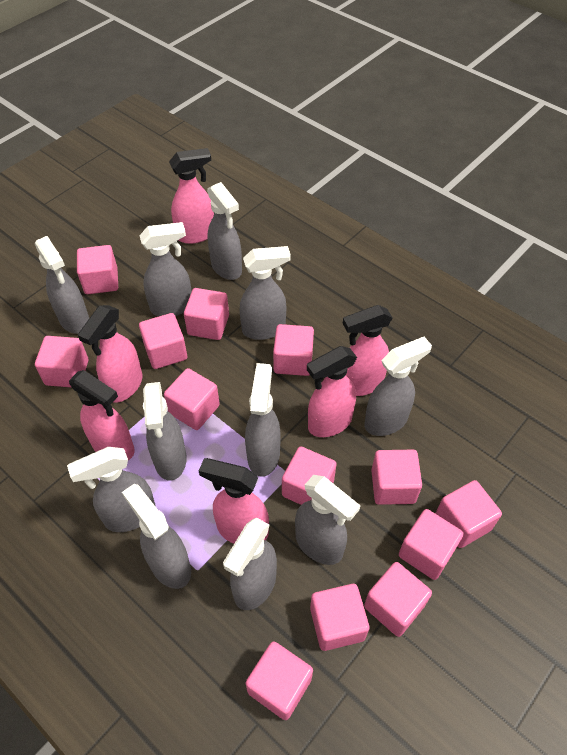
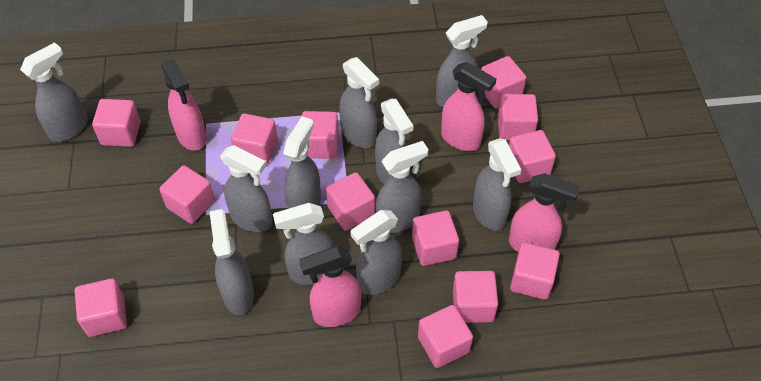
pink spray bottle: [69,370,135,460] [78,305,142,403] [169,148,214,244] [199,458,269,544] [307,346,357,437] [343,305,393,396] = 6 -> [161,59,207,151] [299,246,361,327] [441,62,496,151] [509,173,580,252] = 4

